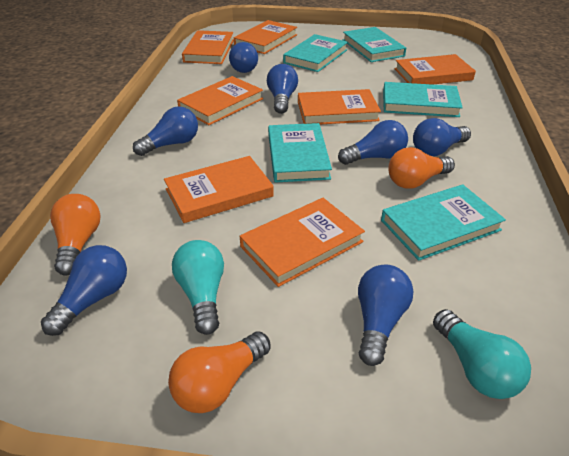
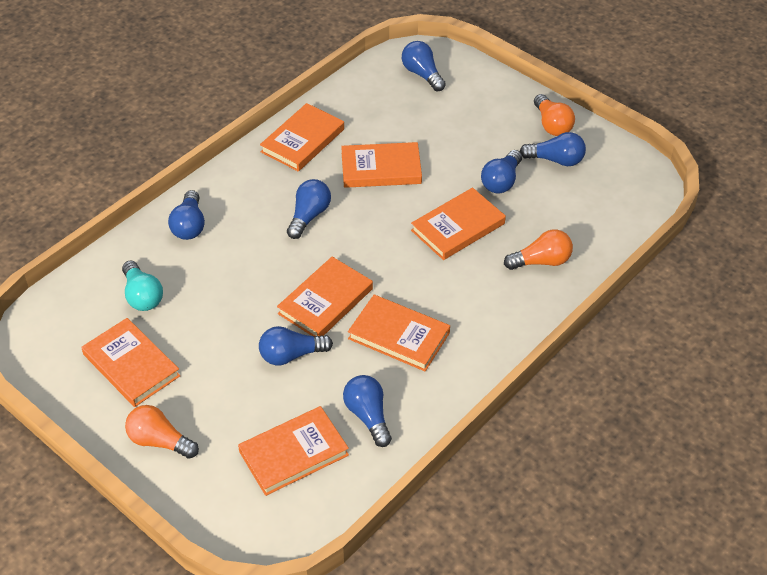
turquoise book: [268,123,332,183] [283,34,348,72] [343,27,406,62] [381,184,506,261] [383,82,463,117] = 5 -> none = 0
turquoise light bulb: [172,240,224,335] [433,309,531,399] = 2 -> [122,260,163,311] = 1

